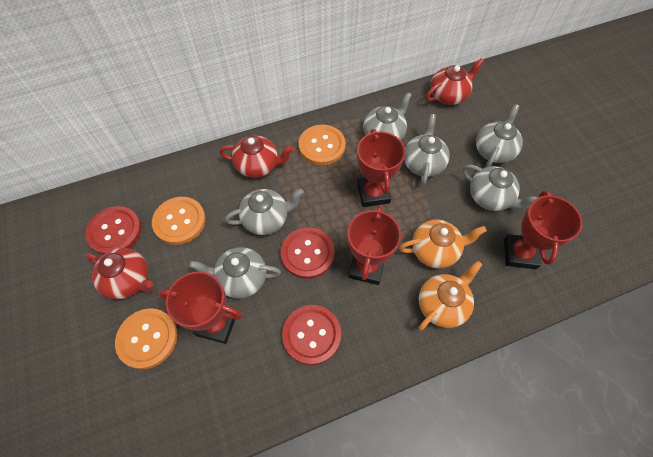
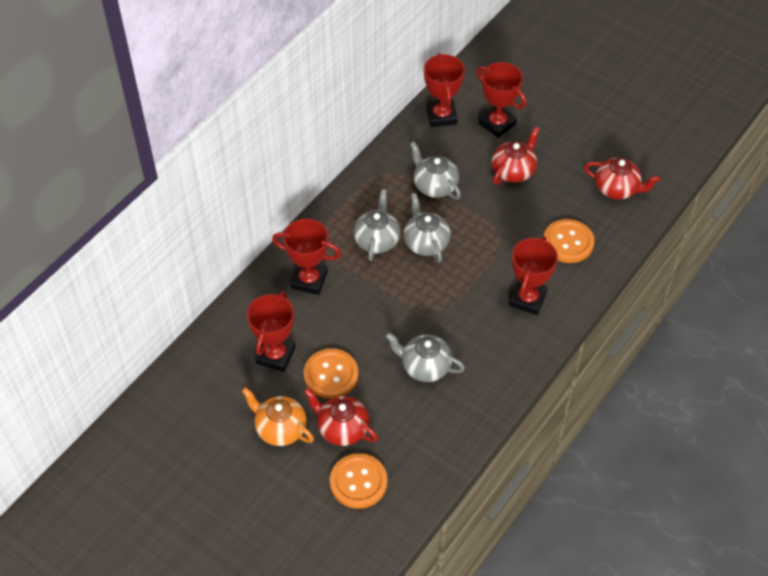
grey teapot: [189,247,281,299] [225,188,304,235] [363,92,412,140] [404,114,450,185] [462,165,538,211] [476,104,523,167] = 6 -> [353,189,400,261] [385,332,465,382] [404,193,451,263] [410,142,461,200] = 4
orange teapot: [399,220,487,269] [418,261,482,331] = 2 -> [242,387,314,446] = 1
red button: [85,206,142,255] [281,227,334,279] [282,305,341,365] = 3 -> none = 0
red trophy: [158,271,243,344] [347,205,401,285] [357,129,406,207] [504,190,582,269] = 4 -> [247,291,295,372] [272,219,341,295] [424,53,465,127] [477,62,526,138] [509,236,558,315] = 5

